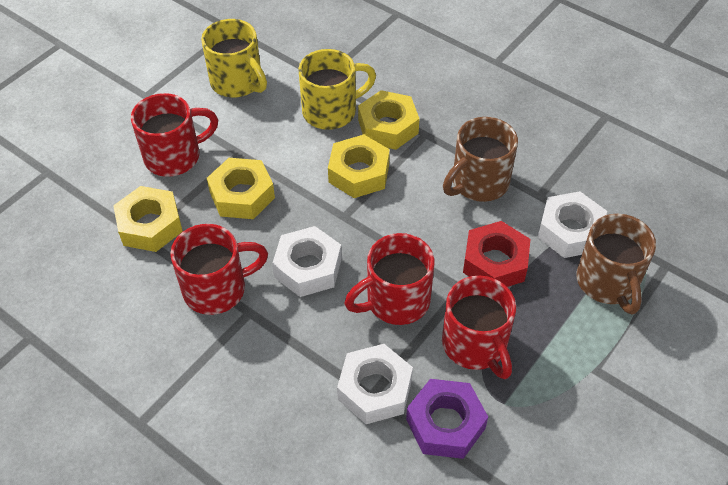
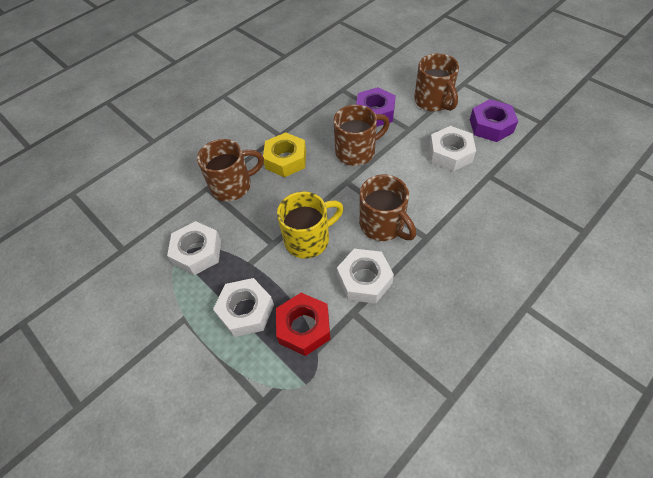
brown mug: [443,117,518,202] [576,214,656,314] = 2 -> [197,139,264,201] [333,105,390,166] [359,175,416,241] [414,53,459,112] = 4
purple nut: [406,379,488,459] = 1 -> [356,87,396,127] [470,99,518,142] = 2
red mug: [131,93,218,177] [170,224,268,315] [344,233,435,325] [442,276,516,379] = 4 -> none = 0
white nut: [272,226,342,297] [337,344,413,424] [537,191,607,258] = 3 -> [167,221,221,275] [213,278,274,337] [337,249,394,304] [429,126,476,171] = 4
yellow mug: [201,19,267,97] [298,49,376,130] = 2 -> [277,192,344,259] = 1
yellow nut: [113,186,183,252] [207,158,275,219] [328,135,390,198] [358,90,420,150] = 4 -> [263,132,306,177] = 1

